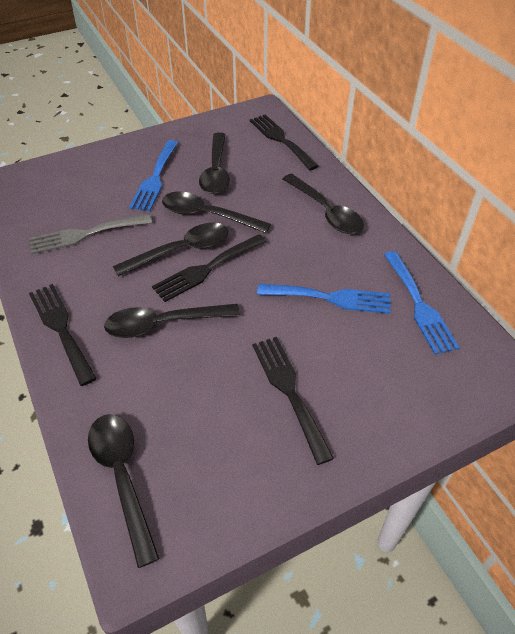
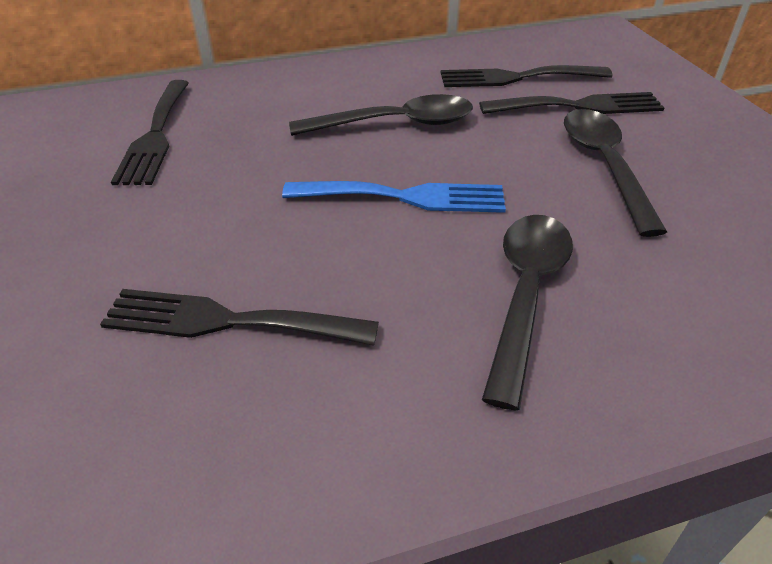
black spoon: [88,414,160,568] [104,304,240,338] [113,223,229,276] [162,191,271,233] [199,133,230,194] [283,174,364,234] = 6 -> [289,94,473,136] [482,215,573,411] [564,109,667,237] = 3
blue fork: [129,140,178,211] [257,284,391,314] [384,251,460,355] = 3 -> [282,181,506,213] = 1
grey fork: [29,214,152,254] = 1 -> none = 0

